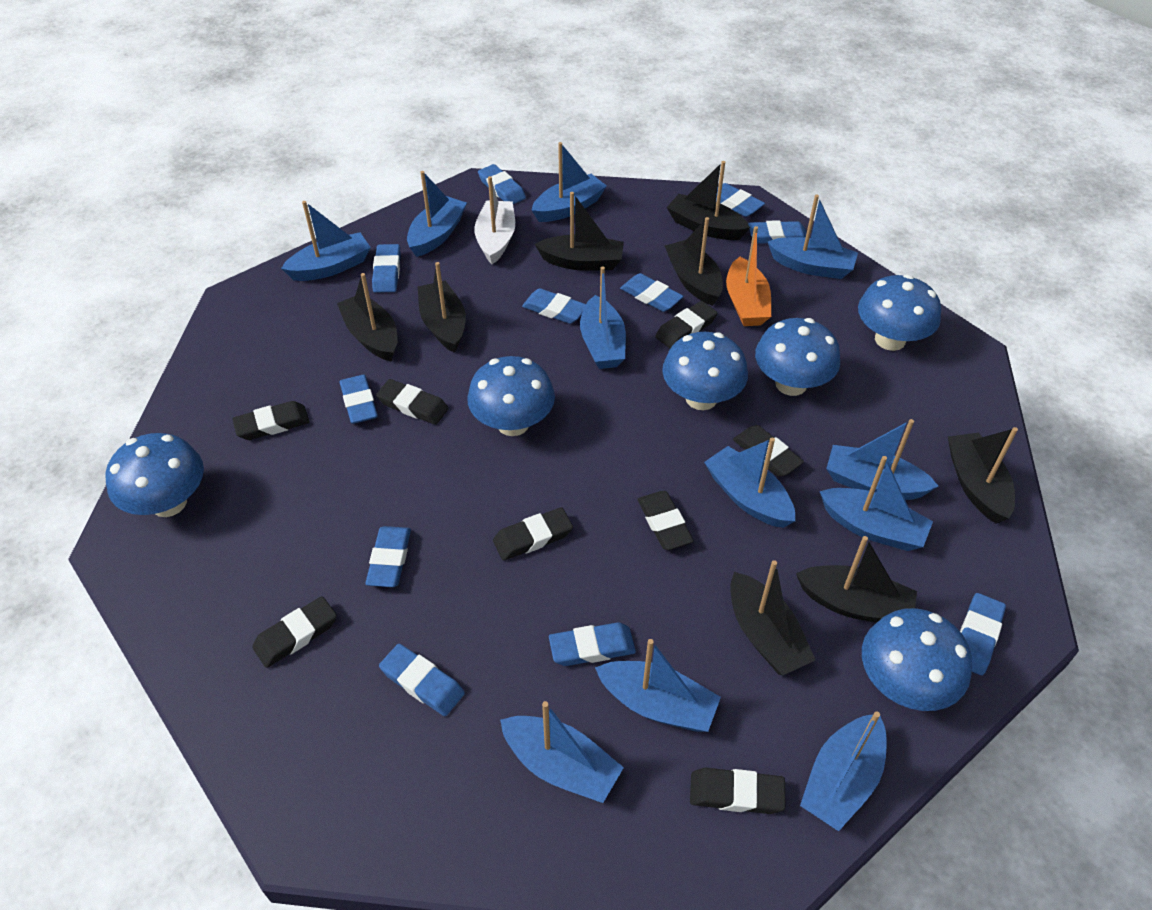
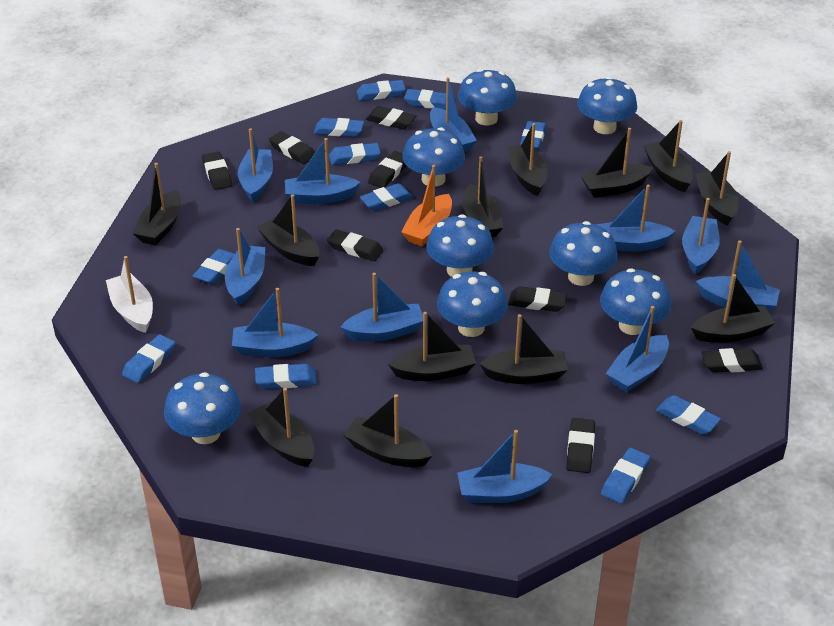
black boat: [337,273,398,362] [418,262,466,353] [535,192,624,271] [665,217,723,306] [667,161,750,240] [730,560,816,675] [796,536,917,622] [948,427,1018,524] = 8 -> [133,163,181,245] [248,388,315,467] [257,195,319,266] [344,394,432,467] [388,312,476,381] [462,157,503,237] [480,314,568,384] [507,123,548,196] [581,128,653,198] [644,120,693,192] [691,274,775,343] [695,151,739,226] = 12
blue mushroom: [106,433,204,517] [467,356,555,436] [662,332,748,410] [755,318,840,396] [858,274,941,351] [862,608,972,711] = 6 -> [164,372,241,444] [402,127,465,187] [426,214,494,277] [437,271,508,337] [458,69,517,125] [549,221,618,286] [577,77,637,134] [600,268,671,335] = 8

